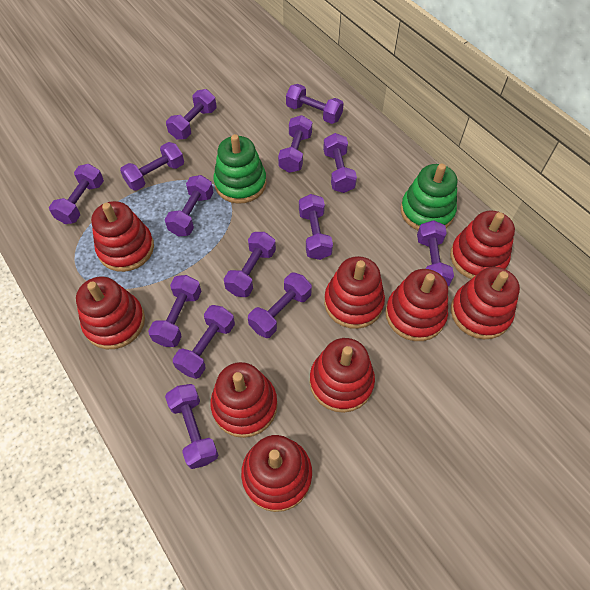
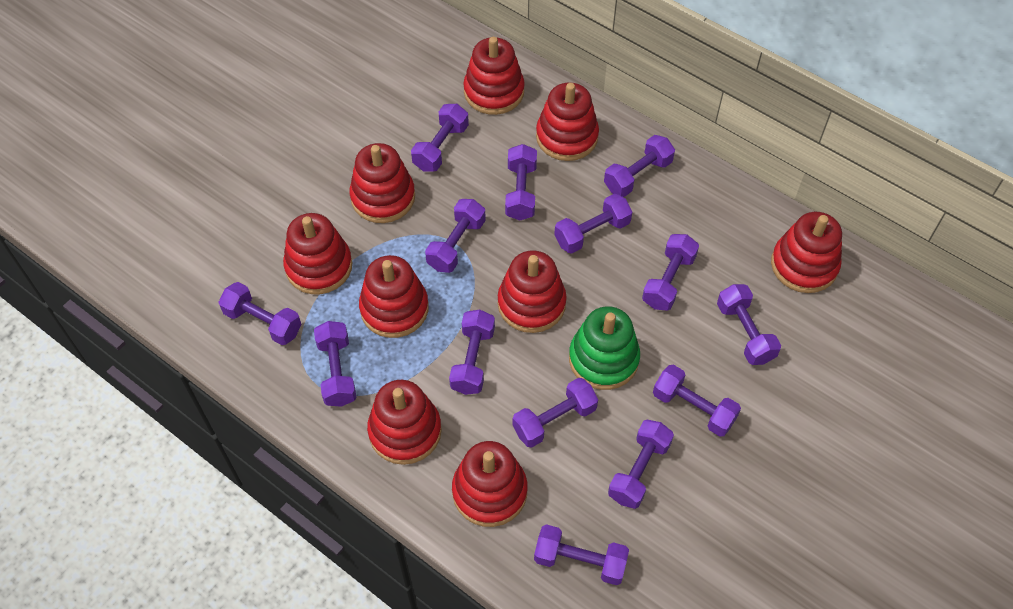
green stacking toy: [214,134,267,204] [401,164,457,230] = 2 -> [569,306,640,390] = 1

